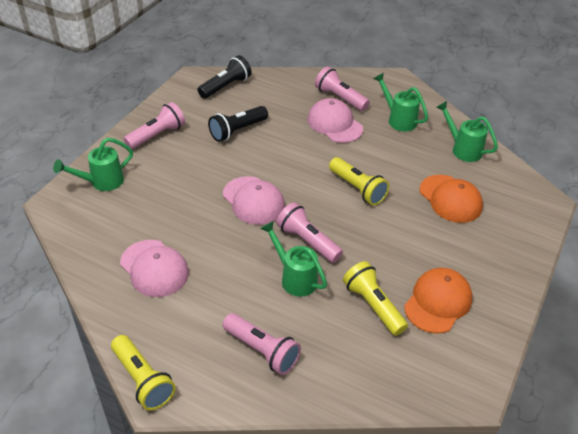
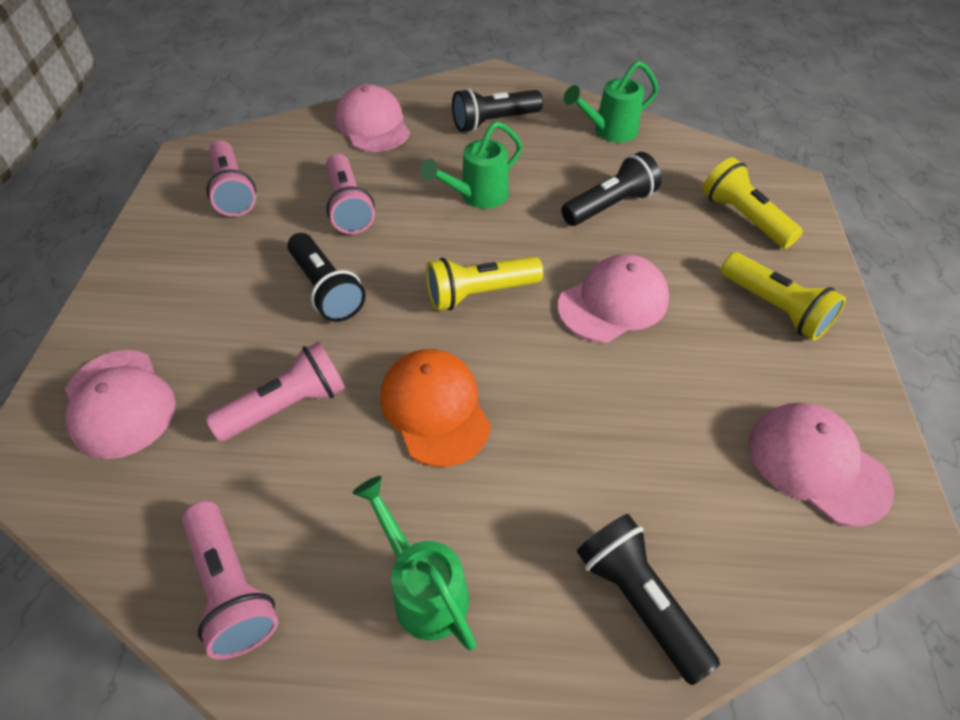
black flashlight: [198,55,252,98] [208,106,268,142] = 2 -> [287,233,366,322] [452,88,543,132] [561,152,662,226] [577,514,720,685] = 4
green watering can: [53,138,133,191] [260,221,327,297] [373,73,428,132] [436,101,498,162] = 4 -> [353,476,476,650] [420,121,523,209] [564,60,659,142] = 3
orange cap: [404,268,472,333] [419,175,483,223] = 2 -> [380,349,491,467] = 1
pink cap: [120,240,189,297] [223,176,285,225] [307,98,363,143] = 3 -> [65,350,176,459] [335,84,410,152] [558,254,669,342] [748,403,894,527] = 4

